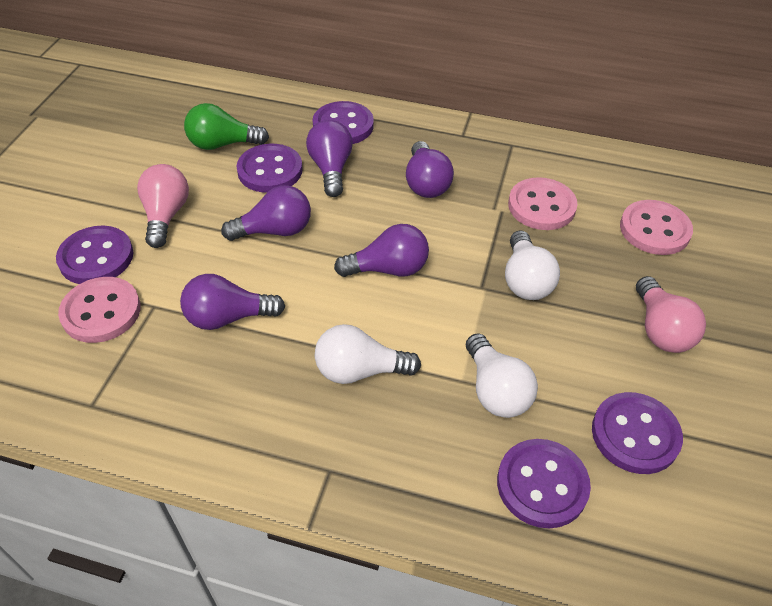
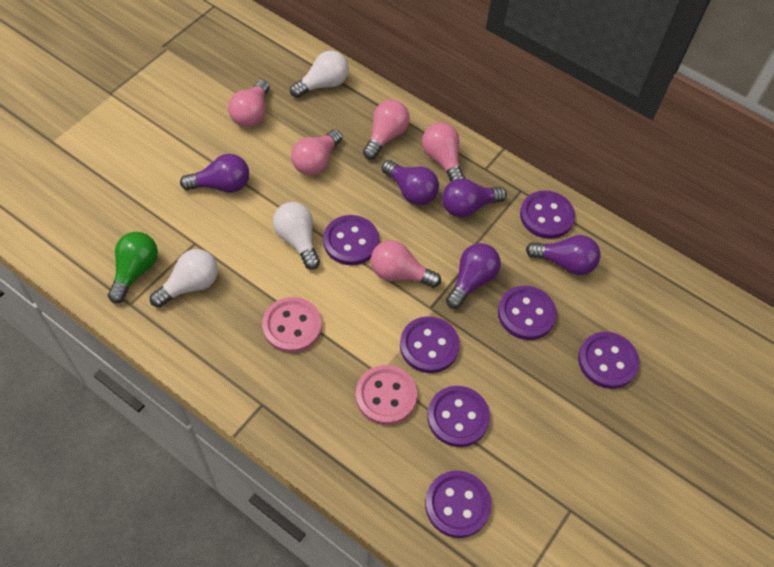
pink button: [58,277,141,343] [508,177,578,230] [620,200,693,255] = 3 -> [262,297,322,353] [356,365,417,425] = 2
pink light bulb: [137,164,189,248] [636,276,706,353] = 2 -> [228,80,270,127] [291,129,342,175] [363,100,410,160] [371,240,441,288] [422,122,465,181] = 5
purple button: [56,226,134,284] [237,144,303,193] [313,101,374,144] [497,439,591,529] [592,392,683,474] = 5 -> [323,215,379,265] [400,316,460,373] [425,471,491,538] [427,386,490,447] [498,286,557,340] [520,191,575,239] [578,332,639,389] = 7

